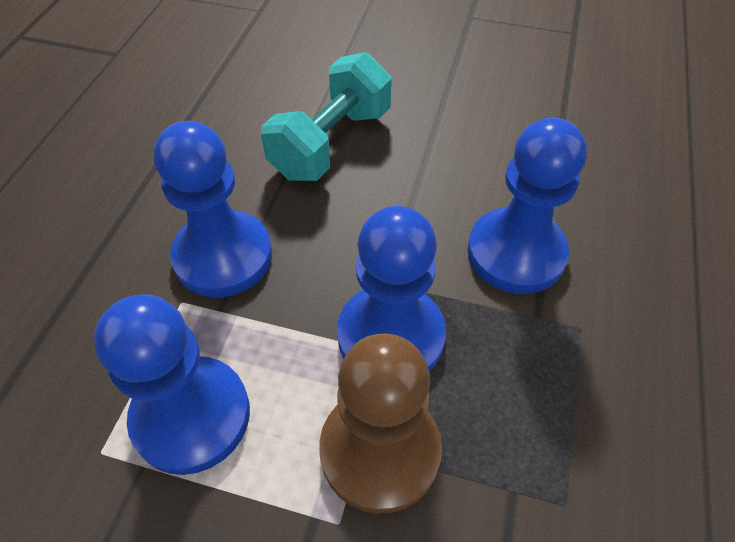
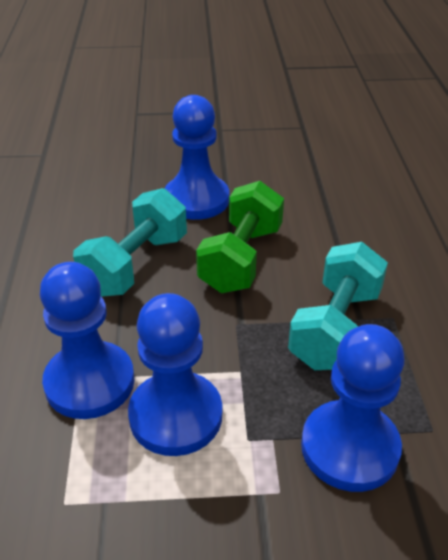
brown pawn: [319,333,442,514] = 1 -> none = 0
green dumbbell: none = 0 -> [196,181,284,293] = 1
turquoise dumbbell: [261,52,392,181] = 1 -> [73,188,187,297] [288,242,388,370] = 2

